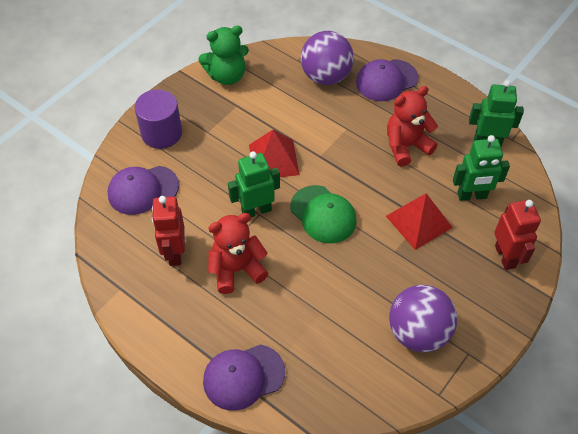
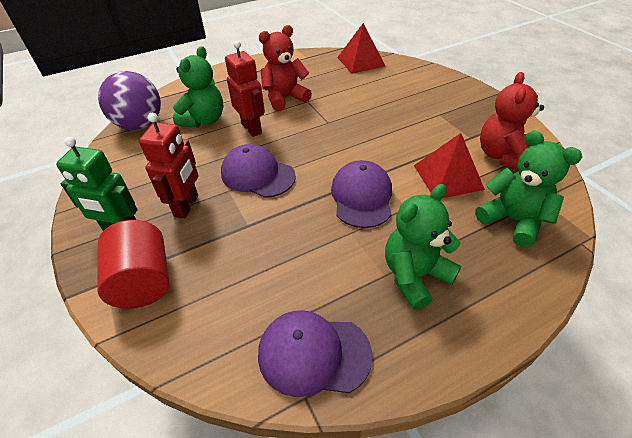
green cap: [290,185,357,243] = 1 -> none = 0
green robot: [228,151,280,217] [453,135,510,201] [469,80,524,146] = 3 -> [56,137,138,231] = 1
green teddy bear: [198,26,249,85] = 1 -> [173,46,224,127] [385,184,461,310] [475,131,582,248] = 3
purple ball: [301,31,354,85] [389,285,457,352] = 2 -> [98,71,161,130] = 1
purple cylinder: [135,89,182,149] = 1 -> none = 0
red cylinder: none = 0 -> [97,220,170,309] = 1

